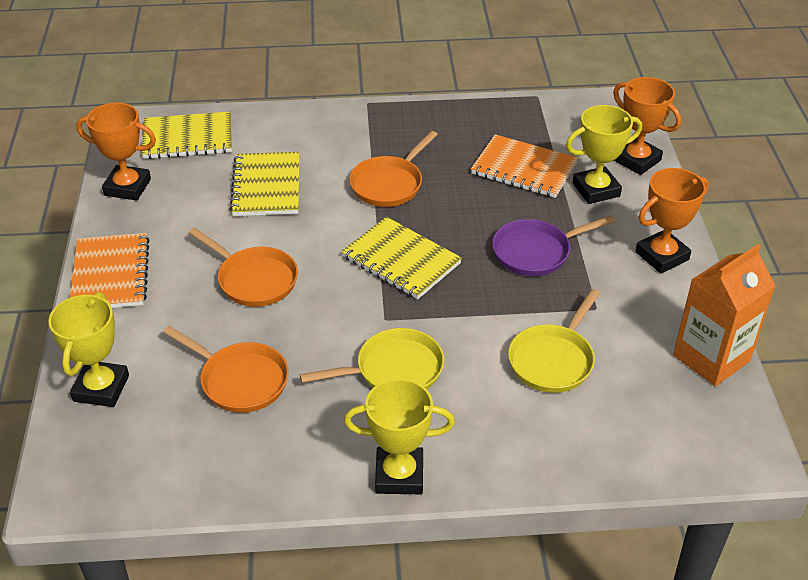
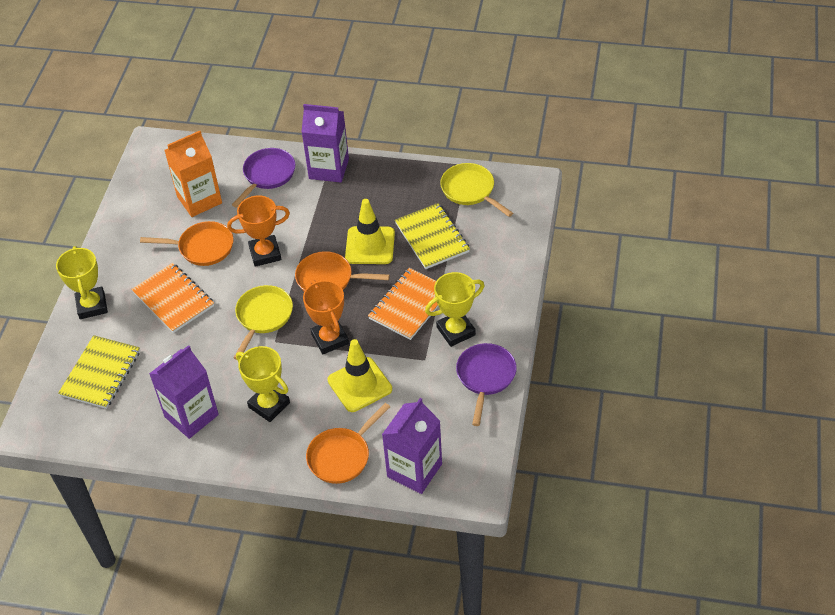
orange trophy: [76,103,156,201] [613,77,681,175] [635,168,709,274] = 3 -> [227,196,290,267] [303,280,349,354] = 2
purple carton: none = 0 -> [149,345,219,439] [301,104,349,183] [382,398,442,494] = 3
purple pan: [492,216,615,276] = 1 -> [232,148,295,208] [456,343,517,426] = 2
yellow notebook: [142,112,232,159] [229,152,299,216] [341,217,462,299] = 3 -> [58,335,140,409] [395,203,470,269] = 2
yellow traffic cone: none = 0 -> [328,339,392,412] [345,199,395,264] = 2

